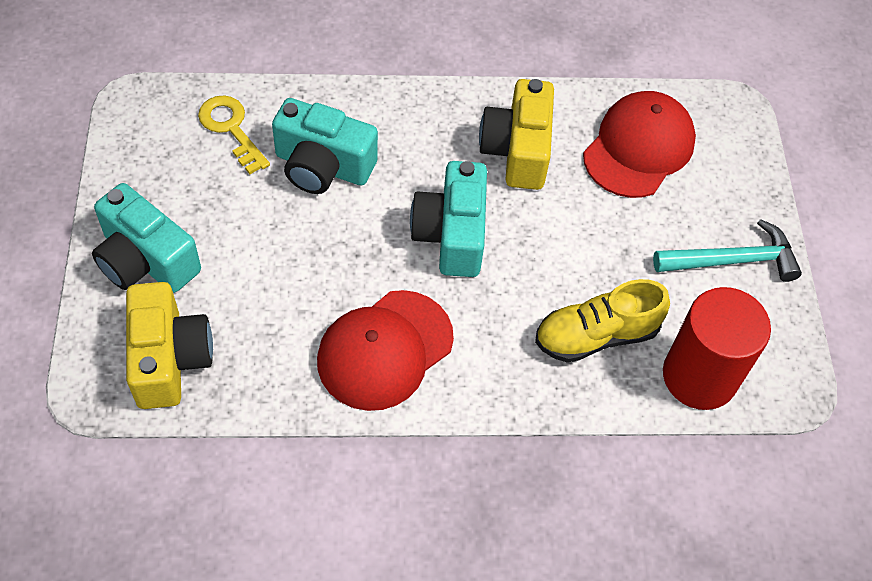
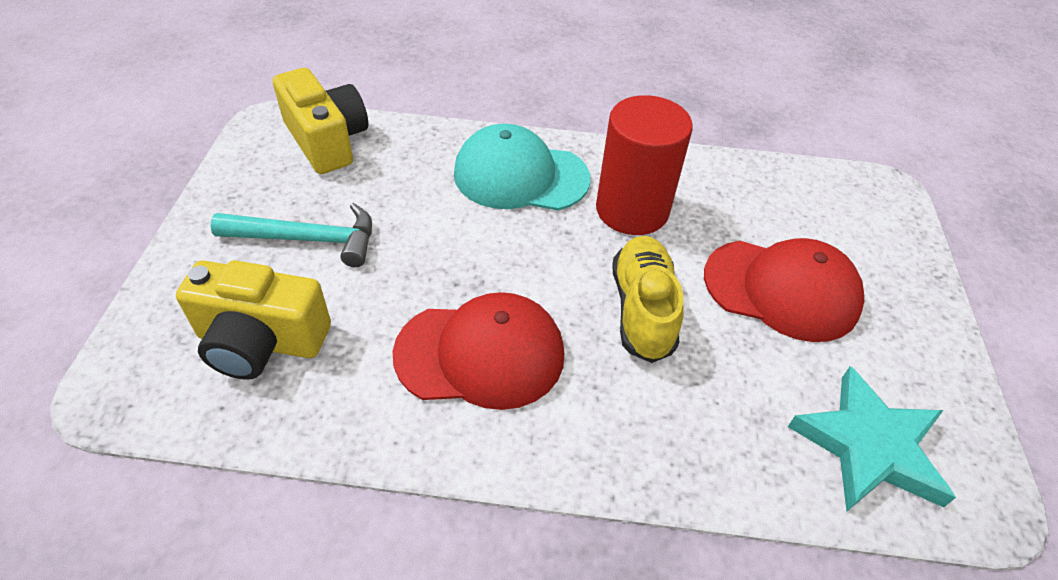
turquoise camera: [92,183,201,293] [272,98,378,194] [410,161,487,277] = 3 -> none = 0
turquoise cap: none = 0 -> [454,124,590,211] = 1
turquoise star: none = 0 -> [788,366,956,512] = 1
yellow key: [198,95,270,174] = 1 -> none = 0

